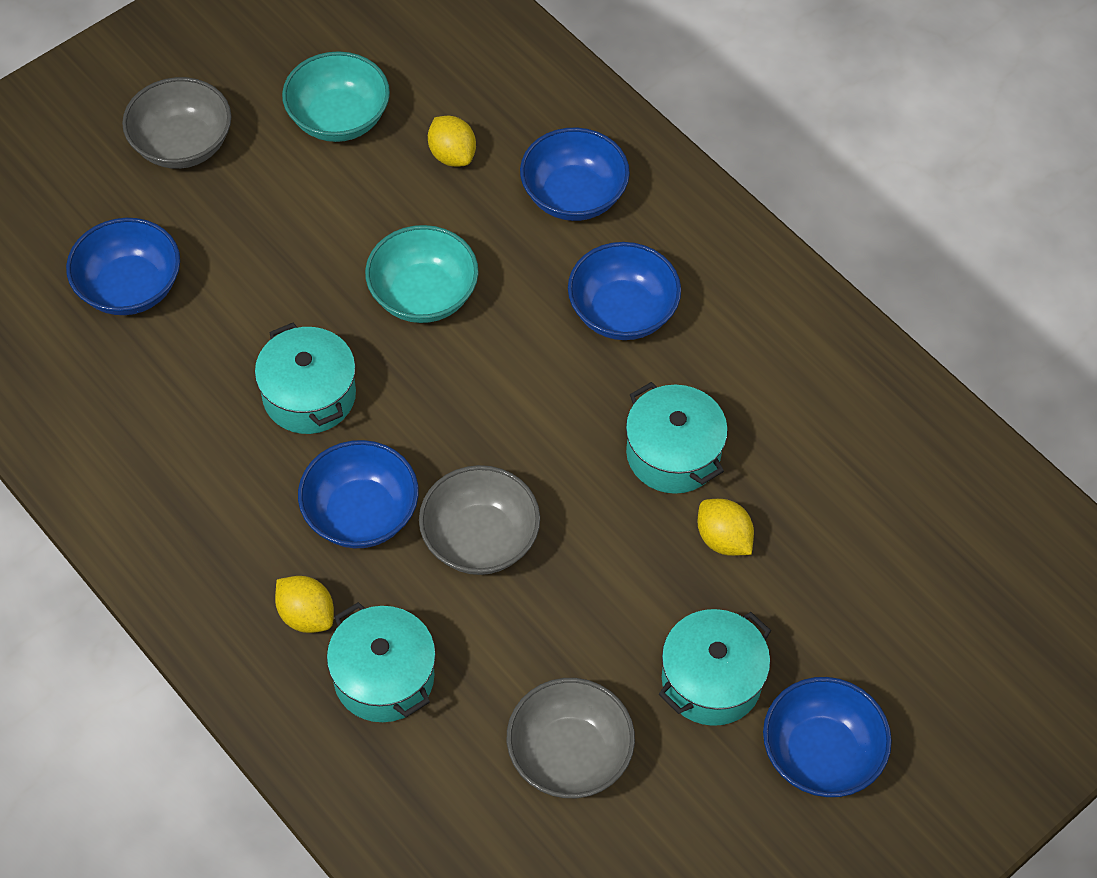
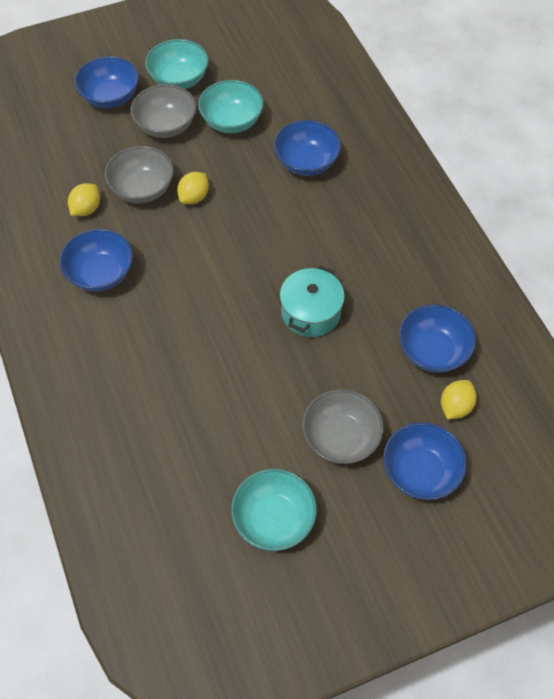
turquoise bowl: [282,51,390,142] [365,225,479,323] = 2 -> [145,39,209,89] [198,80,264,133] [231,469,317,551] = 3
turquoise pot: [255,323,356,434] [327,602,436,722] [626,382,728,494] [659,609,771,726] = 4 -> [280,265,345,337] = 1

